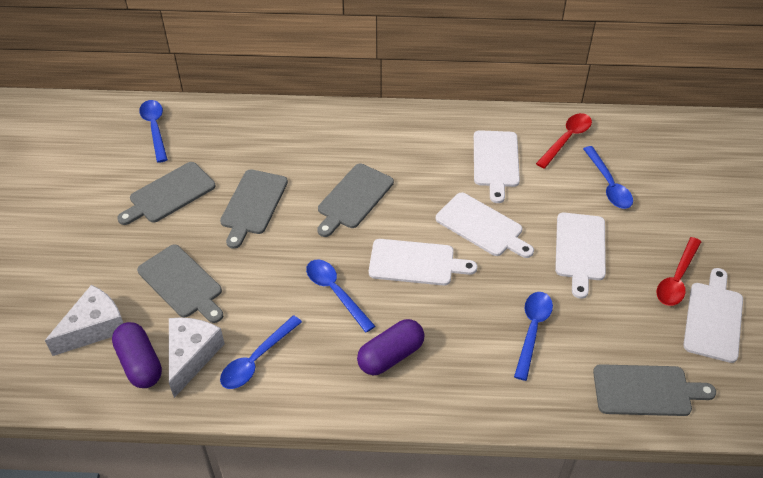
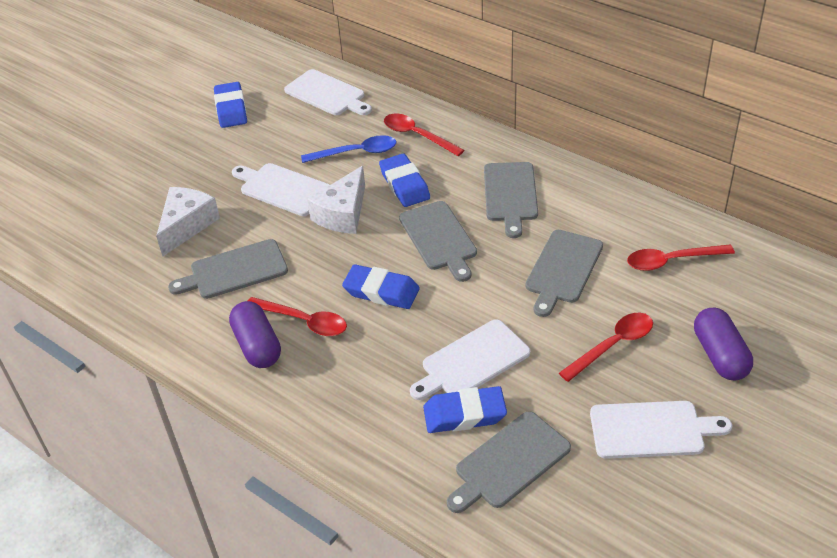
blue eraser: none = 0 -> [214,82,247,128] [342,264,420,309] [379,154,430,207] [423,386,507,433] = 4
blue spoon: [139,100,168,163] [220,315,302,389] [306,260,375,333] [514,292,553,381] [583,146,633,209] = 5 -> [301,135,396,163] = 1
red spoon: [536,113,592,169] [657,237,701,306] = 2 -> [248,297,347,336] [384,114,464,156] [559,313,653,382] [627,244,735,271] = 4
white cutting board: [369,239,477,286] [435,192,534,258] [474,130,520,203] [555,212,606,299] [683,268,743,363] = 5 -> [232,163,330,216] [284,69,372,115] [410,319,530,400] [590,401,732,459] = 4

